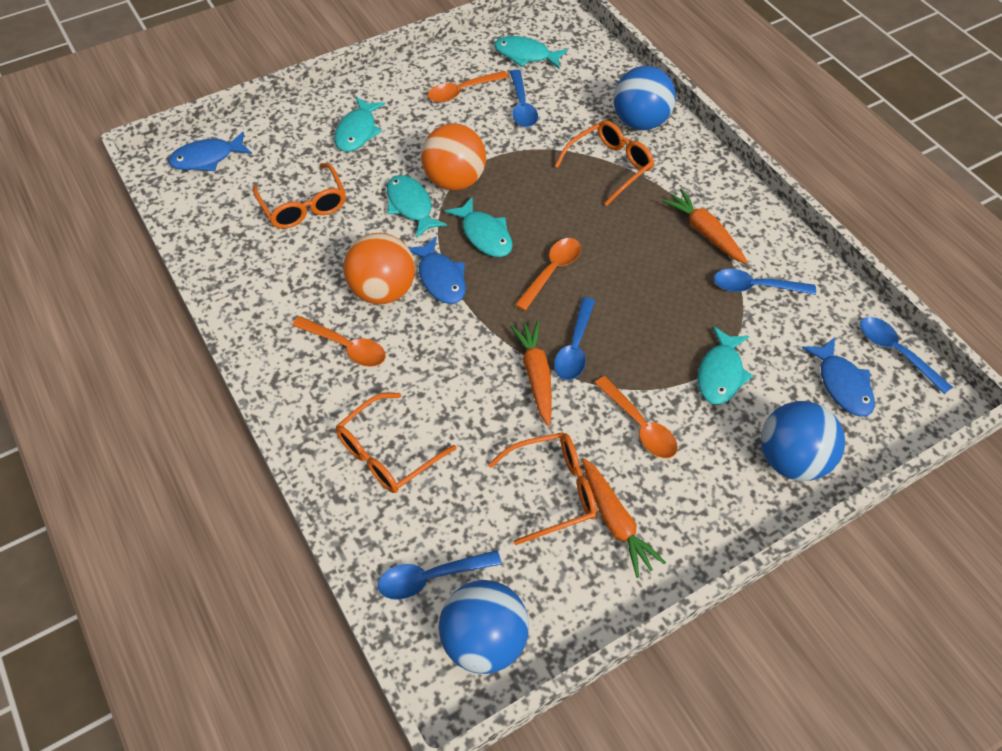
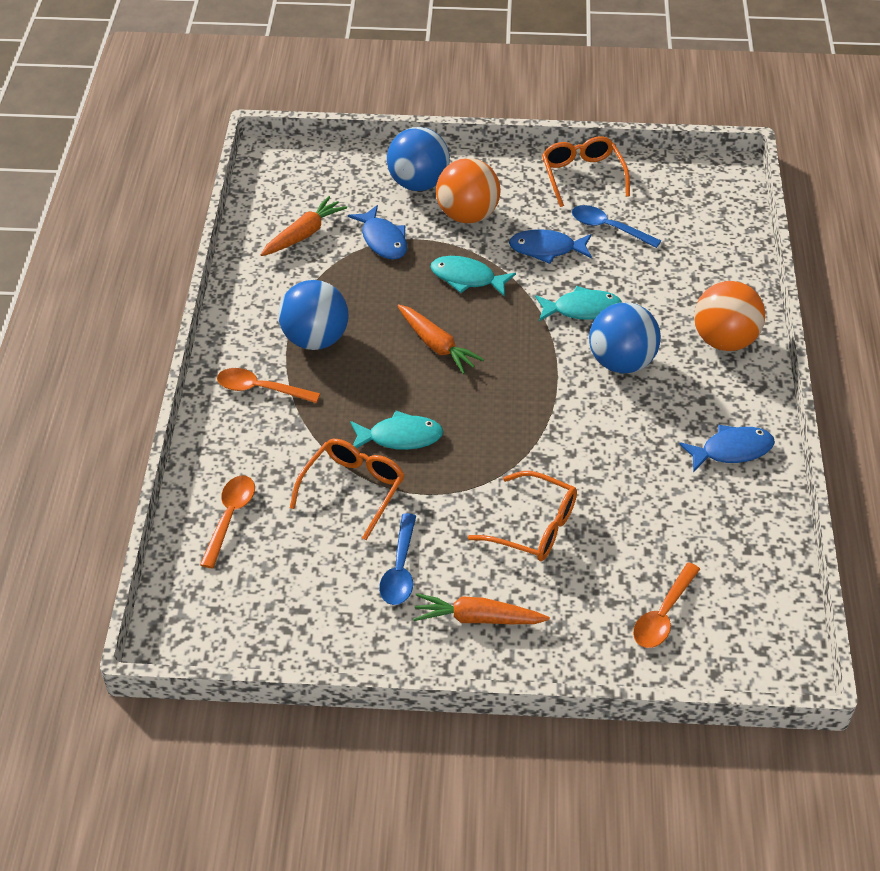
blue spoon: [378,550,502,600] [510,70,538,127] [554,297,595,380] [714,269,816,295] [860,317,952,394] = 5 -> [379,513,416,605] [572,205,661,248] = 2
orange glasses: [252,163,346,229] [336,393,456,493] [488,432,597,545] [555,120,654,206] = 4 -> [290,439,405,540] [468,471,577,561] [542,136,630,207] = 3
orange spoon: [292,316,386,367] [427,71,509,103] [515,238,581,311] [595,376,678,458] = 4 -> [200,476,255,568] [217,368,320,403] [633,562,700,648] = 3
turquoise fish: [334,97,385,152] [387,175,447,238] [445,196,513,257] [494,36,568,69] [698,326,753,404] = 5 -> [350,410,443,450] [430,256,516,297] [535,286,622,321] = 3

